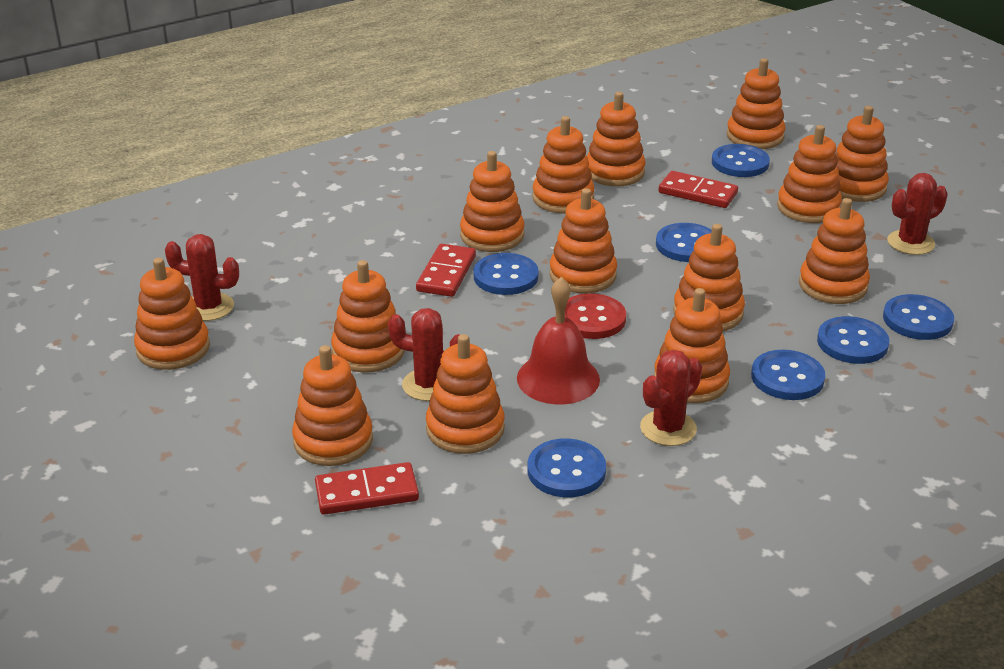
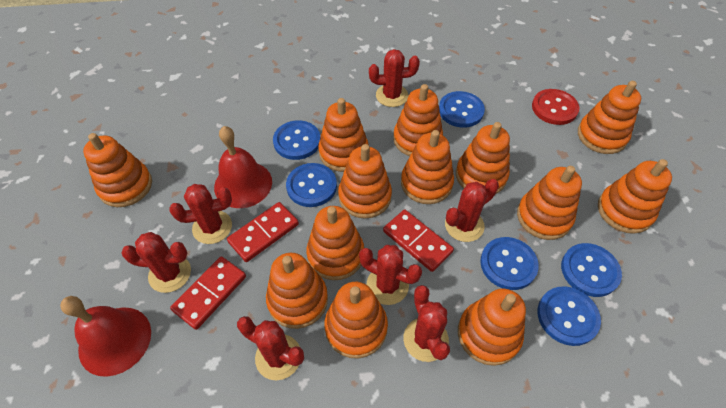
blue button: [474,253,539,295] [527,438,606,498] [656,223,711,262] [712,144,770,177] [751,350,825,400] [817,316,889,364] [883,294,954,340] = 7 -> [273,120,320,160] [286,163,337,207] [439,91,485,128] [480,237,539,290] [537,286,601,346] [561,243,622,297] = 6
orange stacking toy: [134,258,210,370] [292,345,373,466] [331,260,405,373] [426,334,505,454] [460,151,525,252] [532,116,595,214] [550,188,617,293] [587,92,645,186] [654,288,730,403] [673,224,745,331] [727,58,785,149] [777,125,842,223] [799,198,870,304] [836,106,889,202] = 14 -> [83,133,152,207] [266,253,328,329] [306,206,364,280] [318,98,369,172] [324,282,388,359] [338,144,392,218] [393,84,443,156] [401,130,454,204] [456,122,510,194] [458,288,526,366] [517,166,582,240] [578,81,641,154] [598,159,672,234] = 13
red bell: [517,277,600,405] = 1 -> [60,296,151,377] [214,126,272,208] = 2
red cactus: [165,234,239,321] [388,308,460,401] [640,350,702,446] [887,173,948,255] = 4 -> [122,232,191,293] [170,184,232,244] [237,316,304,380] [359,245,422,305] [369,49,420,107] [403,285,450,362] [445,179,499,242] = 7

